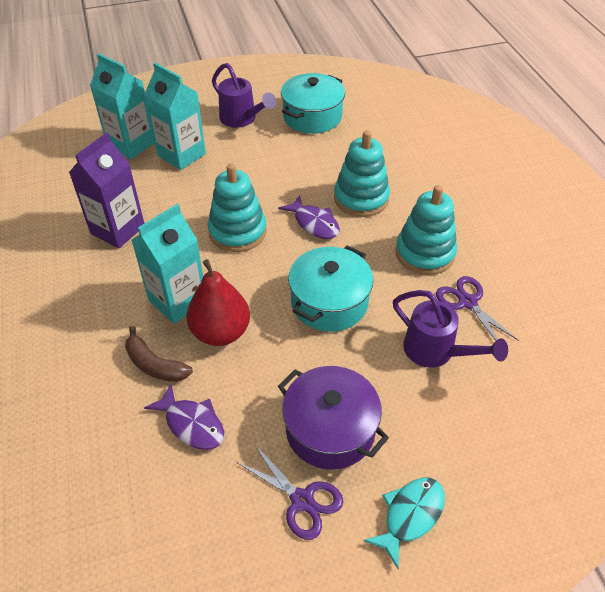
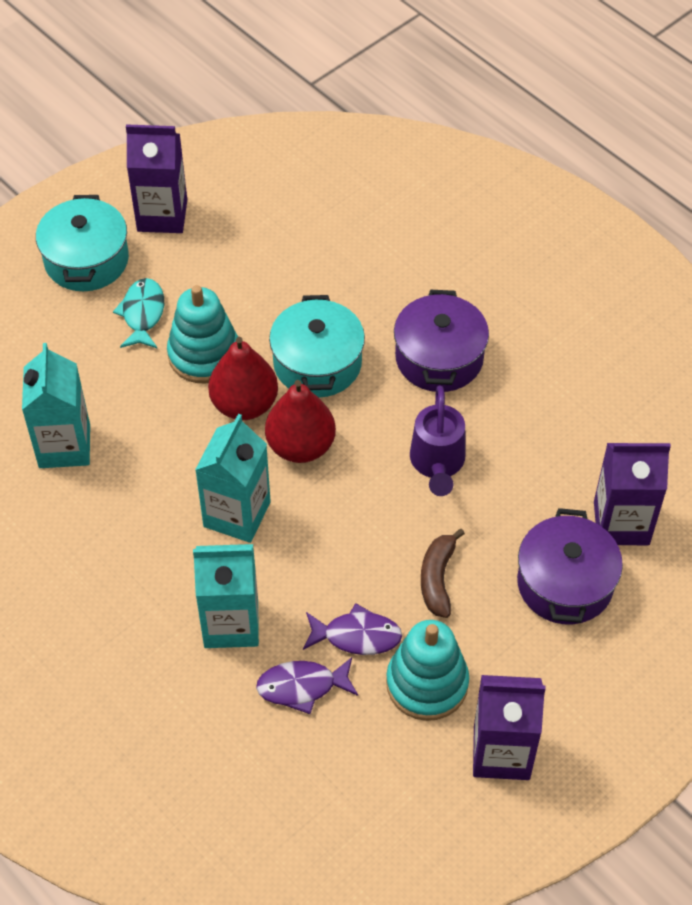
purple carton: [69,132,144,248] = 1 -> [126,124,187,233] [473,675,546,780] [594,443,671,545] = 3
purple pot: [278,366,389,470] = 1 -> [394,290,489,392] [517,508,623,624] = 2
purple scissors: [236,444,343,540] [436,276,520,341] = 2 -> none = 0
purple watering can: [212,63,276,128] [393,290,508,368] = 2 -> [410,385,466,496] = 1
red pear: [187,259,250,346] = 1 -> [208,337,278,420] [265,380,336,463] = 2
turquoise stacking toy: [208,164,267,252] [334,130,390,217] [395,185,457,275] = 3 -> [167,285,238,383] [386,620,469,721] = 2

